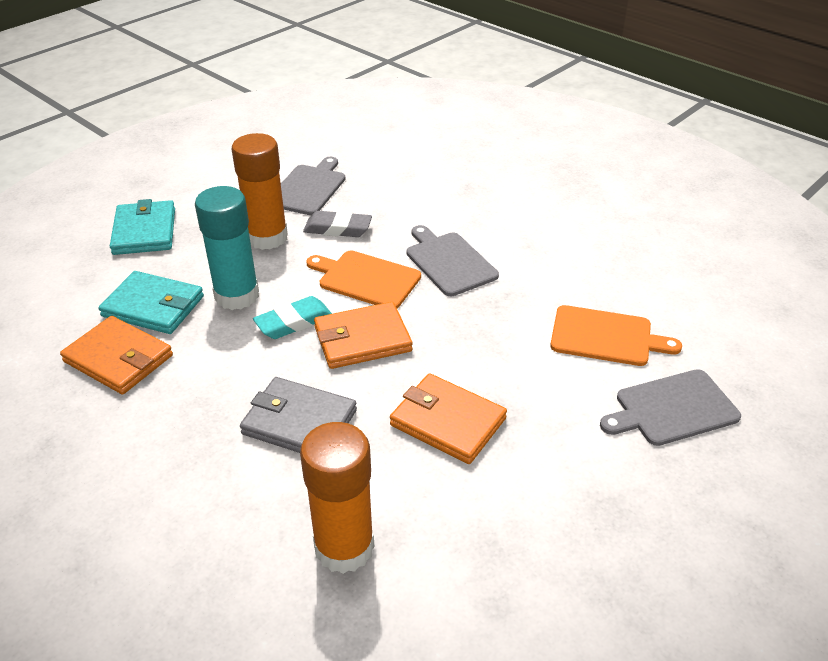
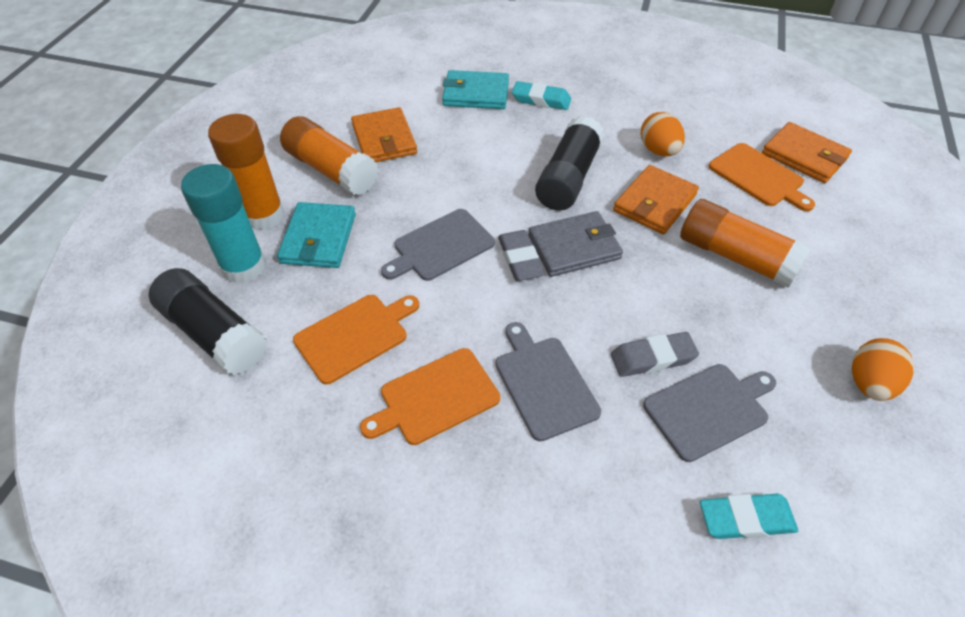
black glue stick: none = 0 -> [149,268,267,375] [535,116,604,211] = 2
grey eraser: [303,211,372,237] = 1 -> [498,230,544,281] [611,332,699,377] = 2
orange cutting board: [306,251,421,308] [550,305,682,366] = 2 -> [293,295,419,384] [360,348,500,445] [709,143,815,211] = 3
orange egg: none = 0 -> [641,112,685,156] [852,338,914,401] = 2
orange glue stick: [232,133,288,250] [300,422,374,574] = 2 -> [208,114,285,230] [280,116,378,196] [680,199,812,288] = 3
turquoise eraser: [253,296,332,339] = 1 -> [512,81,571,110] [700,494,798,539] = 2

